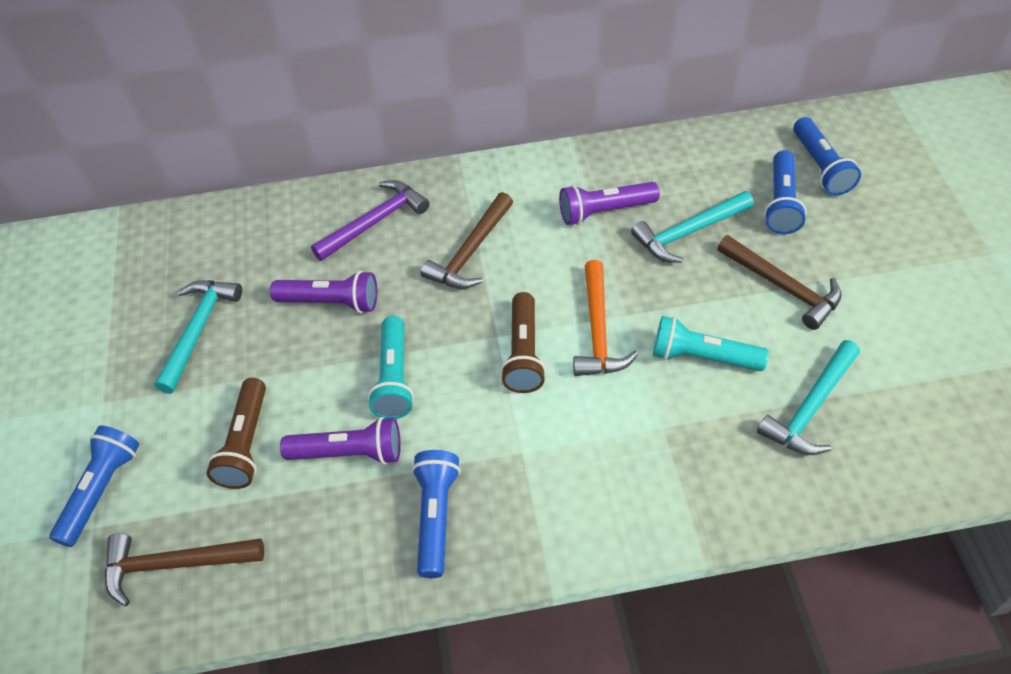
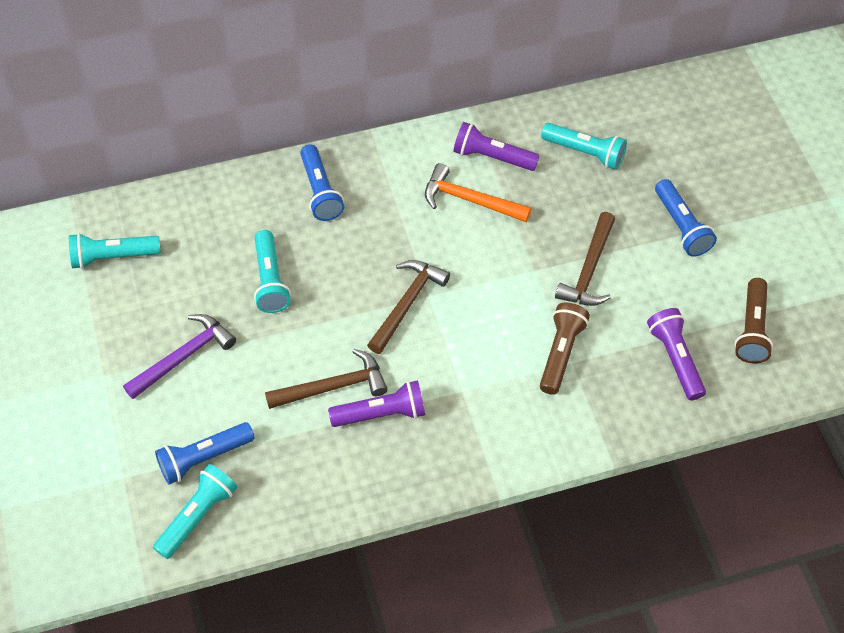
blue flashlight: [49,426,140,547] [412,450,461,578] [764,150,807,234] [793,117,861,196] = 4 -> [155,422,255,485] [300,144,344,221] [655,179,717,257] = 3
turquoise flashlight: [368,316,414,419] [653,316,769,371] = 2 -> [69,233,161,269] [153,464,237,559] [254,230,291,313] [541,123,627,170] = 4
turquoise hammer: [154,280,242,394] [631,191,754,263] [757,340,860,455] = 3 -> none = 0

